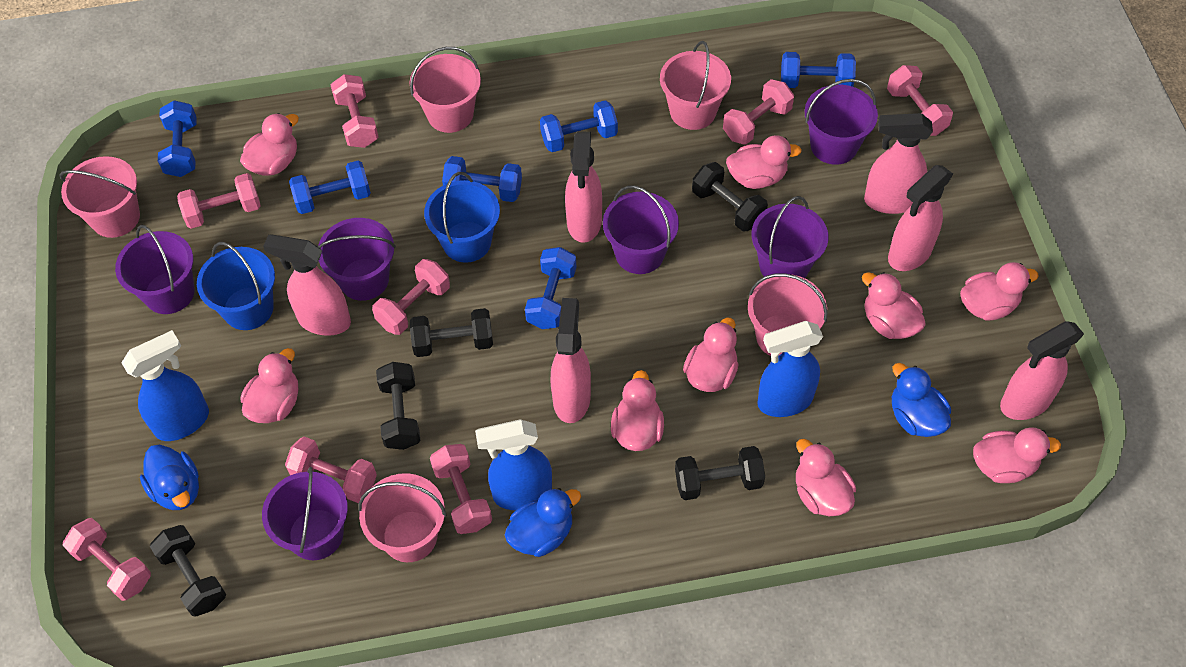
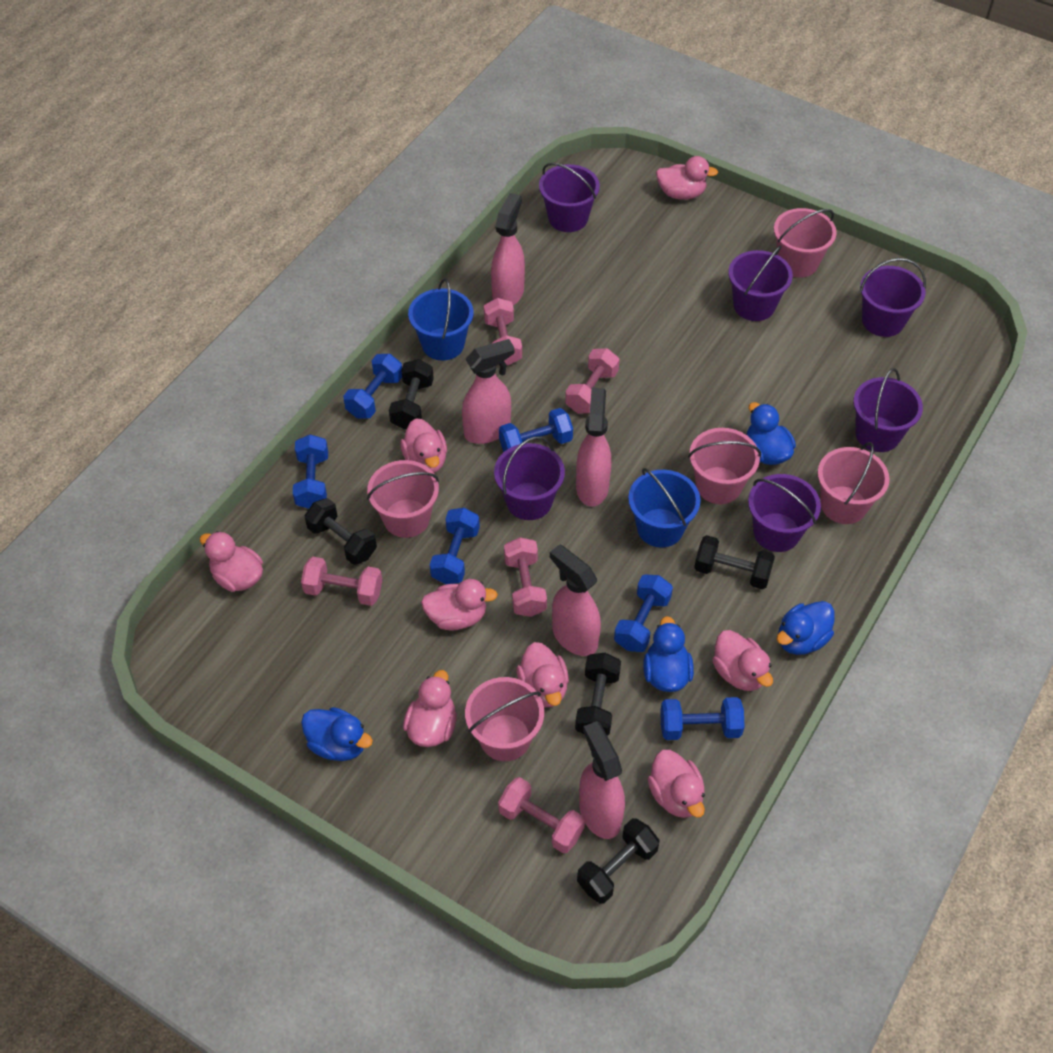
blue duck: [140,445,199,510] [505,488,581,557] [892,363,951,437] = 3 -> [301,707,373,761] [643,616,694,692] [747,402,796,465] [776,601,835,655] = 4
blue spray bottle: [121,330,209,441] [475,419,552,510] [757,321,823,417] = 3 -> none = 0
pink duck: [240,113,299,176] [240,348,298,423] [611,370,664,451] [683,318,738,392] [726,135,802,189] [796,439,856,516] [862,272,926,339] [960,262,1039,320] [973,427,1061,483] = 9 -> [200,531,263,592] [400,418,447,473] [403,670,457,747] [421,579,498,630] [517,642,569,707] [648,750,705,818] [656,156,718,200] [712,630,773,691] = 8
pink dumbbell: [63,518,151,601] [177,173,261,229] [285,437,377,503] [330,74,379,148] [372,259,450,335] [430,444,492,534] [723,79,794,145] [887,65,953,136] = 8 -> [301,557,382,606] [484,298,522,365] [498,777,585,853] [504,537,547,617] [565,348,620,413] = 5
pink spray bottle: [263,235,351,336] [551,298,591,423] [565,131,602,243] [864,113,933,214] [888,165,953,271] [1000,321,1084,420] = 6 -> [462,339,514,444] [491,193,525,305] [550,544,601,656] [576,388,611,506] [579,721,625,839] = 5

